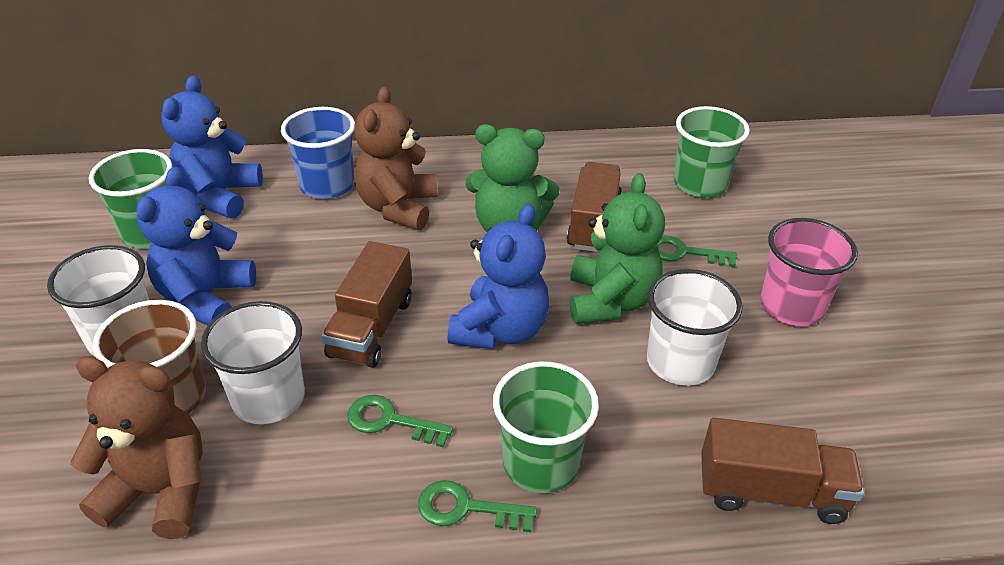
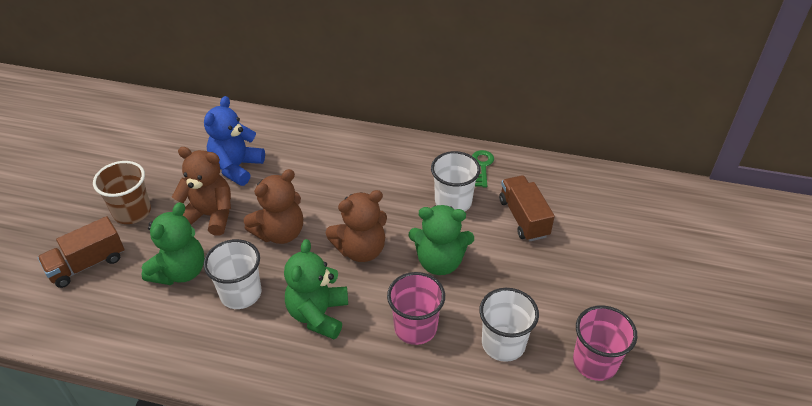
blue cup: [281,107,355,199] = 1 -> none = 0
blue teddy bear: [136,167,256,326] [161,75,263,218] [448,204,549,349] = 3 -> [204,96,265,186] = 1
brown teddy bear: [70,356,203,539] [354,86,438,230] = 2 -> [172,147,231,236] [244,169,303,244] [325,190,387,262] = 3
brown truck: [322,241,412,368] [567,162,622,252] [701,418,864,524] = 3 -> [38,216,124,288] [499,175,555,241] = 2
green cup: [89,149,172,248] [493,362,599,493] [674,106,750,198] = 3 -> none = 0
green key: [347,395,453,447] [418,480,537,532] [656,235,738,267] = 3 -> [472,150,494,188] = 1
green teddy bear: [465,124,560,232] [570,173,665,324] = 2 -> [142,202,204,285] [284,239,348,340] [409,205,474,275] = 3
pink cup: [760,218,858,326] = 1 -> [387,272,445,345] [573,305,637,381] = 2

